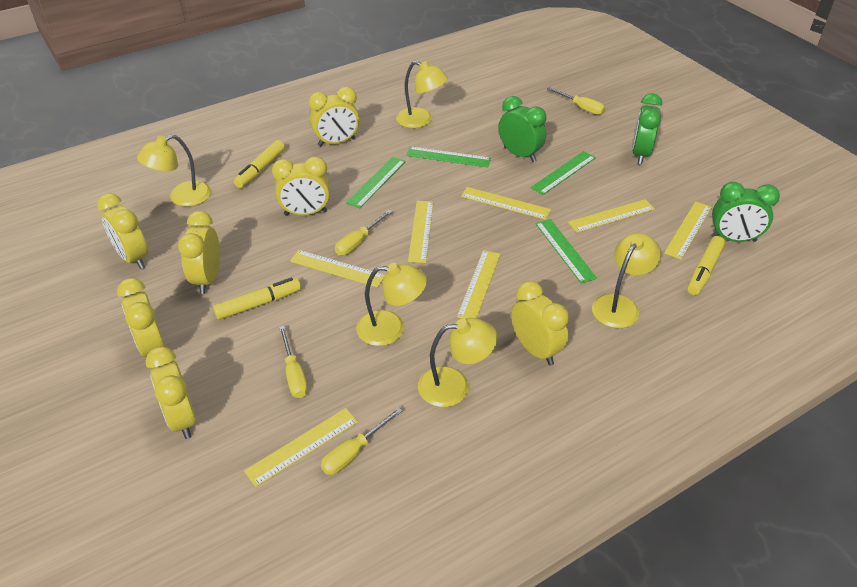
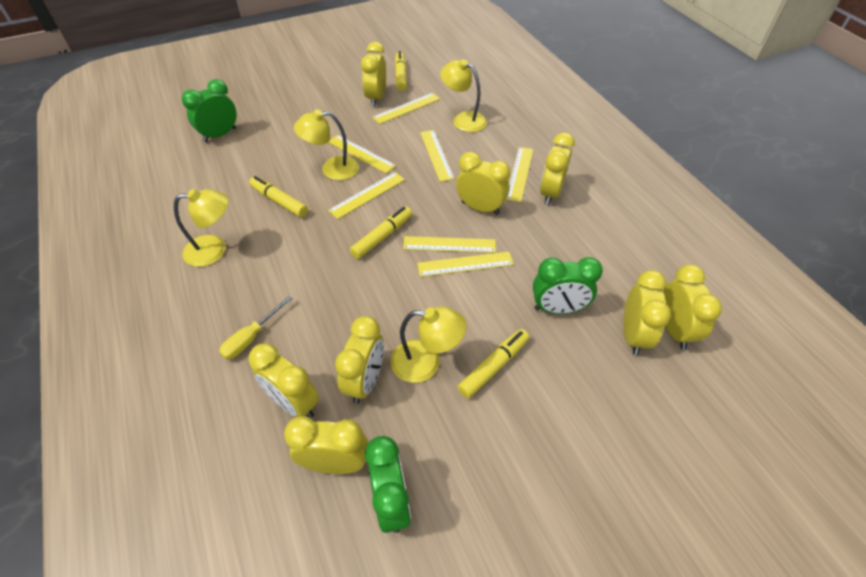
green ruler: [346,157,406,208] [406,146,491,167] [530,151,596,195] [535,219,597,284] = 4 -> none = 0
yellow clock: [97,193,148,269] [117,278,165,357] [146,346,197,439] [178,211,220,294] [272,156,330,216] [309,87,360,146] [511,281,569,365] = 7 -> [249,343,319,418] [284,416,368,474] [335,316,384,404] [361,42,386,106] [456,152,510,215] [540,133,575,205] [623,270,671,356] [663,264,722,350] = 8
yellow lamp: [137,134,211,207] [356,263,427,346] [396,61,448,128] [418,318,498,407] [592,233,661,328] = 5 -> [174,189,229,267] [294,110,359,180] [391,306,467,383] [440,59,487,132] = 4
yellow marker: [213,278,301,320] [234,140,285,188] [687,236,725,295] = 3 -> [249,176,308,217] [350,206,412,259] [395,51,407,91] [458,329,529,398] = 4
yellow screwdriver: [279,326,308,398] [321,407,403,475] [335,210,392,256] [547,87,605,115] = 4 -> [219,296,292,359] = 1

